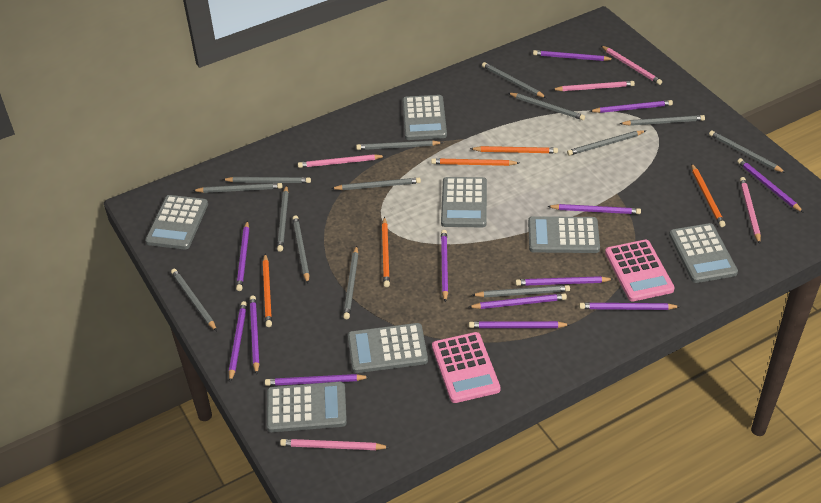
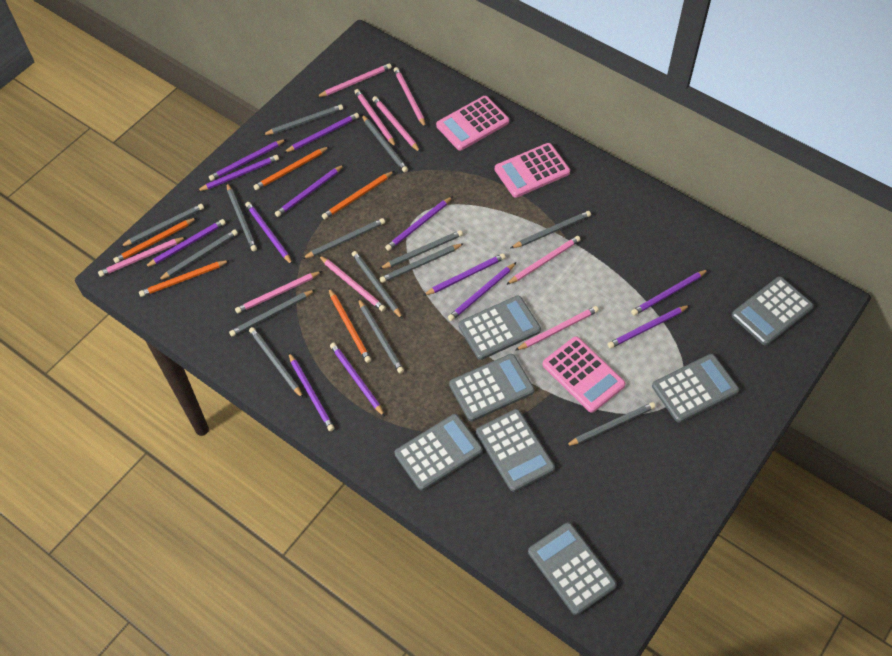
pink calculator: [432,332,501,403] [605,240,675,301] = 2 -> [436,96,509,151] [495,143,570,198] [542,337,626,413] = 3
pink pencil: [280,439,390,450] [298,154,385,168] [552,81,635,91] [601,46,662,85] [740,177,761,244] = 5 -> [98,237,186,277] [235,271,322,313] [317,63,392,97] [319,255,386,312] [354,89,396,147] [372,96,420,152] [394,67,426,128] [506,236,581,285] [515,306,599,351] = 9

